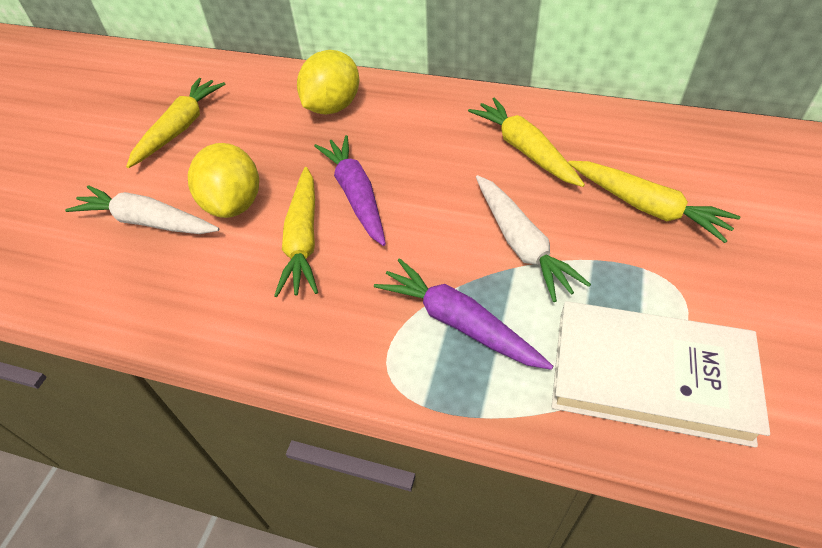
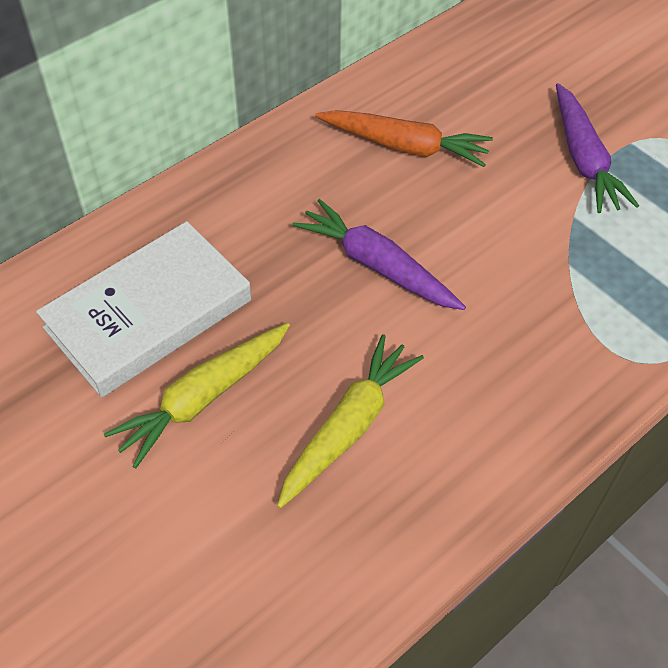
orange carrot: none = 0 -> [315,110,493,167] = 1
white carrot: [65,185,219,234] [476,175,591,302] = 2 -> none = 0
yellow carrot: [126,78,225,168] [274,167,318,297] [468,98,585,187] [568,161,740,243] = 4 -> [104,323,290,469] [277,334,424,508] = 2
yellow lemon: [188,143,259,218] [297,50,359,114] = 2 -> none = 0

